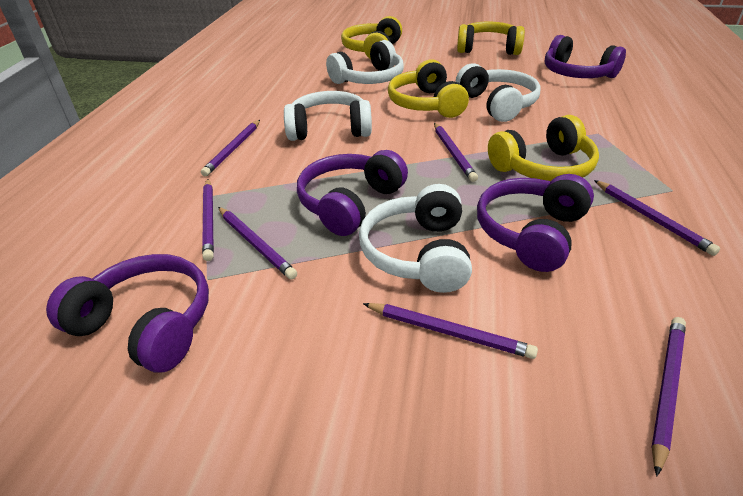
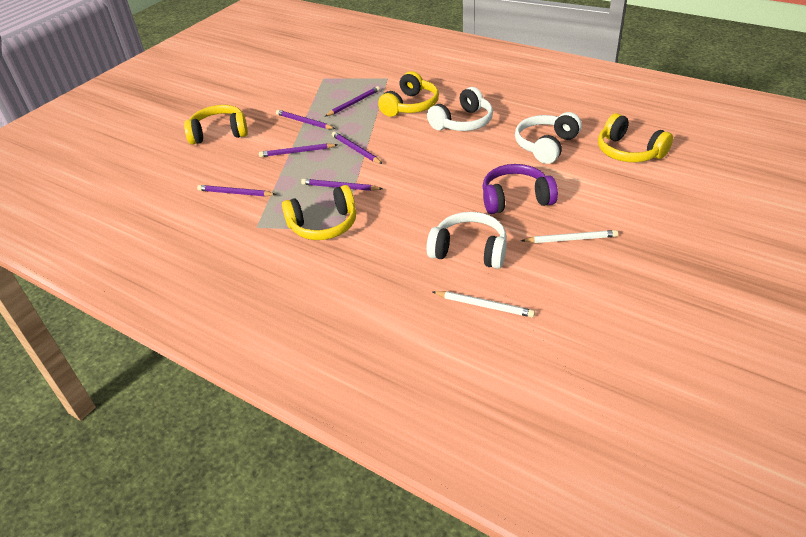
purple headphones: [46,254,209,373] [297,150,408,236] [477,174,594,272] [545,35,626,78] = 4 -> [482,164,558,214] = 1
purple pencil: [201,120,260,176] [202,179,214,261] [218,207,297,279] [363,303,538,359] [434,123,478,182] [594,180,720,256] [651,317,686,476] = 7 -> [197,185,276,196] [259,143,338,157] [276,110,335,129] [301,179,382,191] [325,86,380,116] [332,132,382,164] = 6
white headphones: [284,91,372,141] [326,40,404,84] [359,184,472,293] [455,63,541,122] = 4 -> [427,87,493,131] [427,212,507,269] [515,112,582,164] = 3
white pencil: none = 0 -> [433,291,535,317] [521,230,618,243] = 2

